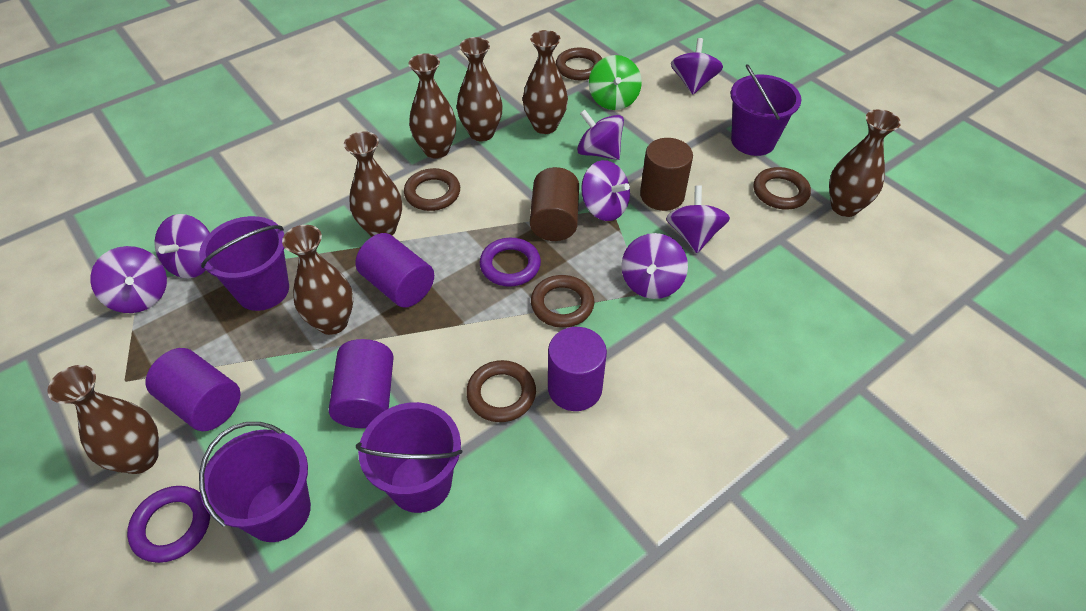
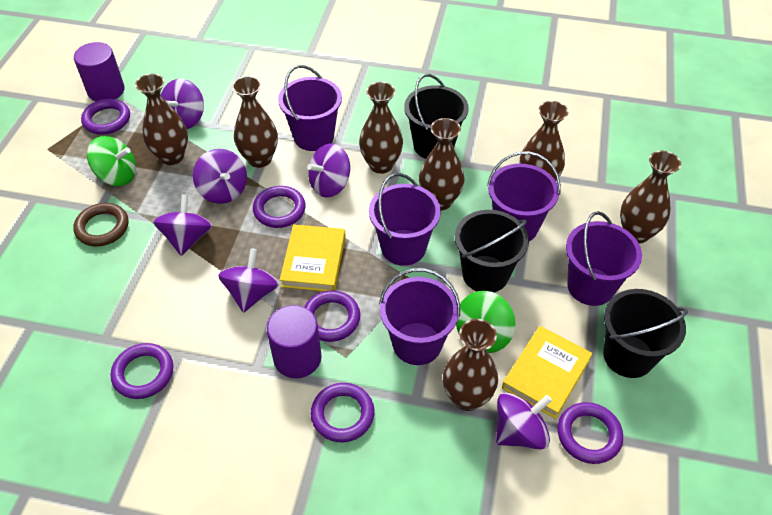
black bucket: none = 0 -> [404,74,469,159] [455,210,529,293] [603,289,688,378] = 3
brown cylinder: [530,167,579,241] [640,138,693,211] = 2 -> none = 0
brown ring: [404,168,460,211] [466,360,536,422] [531,275,594,328] [556,47,602,80] [753,167,811,210] = 5 -> [73,203,129,246] = 1
green spinning top: [589,55,642,110] = 1 -> [87,136,136,186] [456,291,516,353] = 2
purple bucket: [199,216,289,311] [199,422,311,542] [356,402,462,513] [731,64,802,156] = 4 -> [278,65,342,151] [369,173,441,266] [379,268,460,365] [487,151,561,241] [566,211,642,306] = 5
purple cylinder: [146,348,241,431] [329,339,394,428] [355,233,434,308] [548,327,607,411] = 4 -> [74,42,125,102] [267,305,322,378] = 2
purple ring: [127,486,210,563] [480,238,541,286] = 2 -> [81,99,130,134] [111,343,173,399] [253,186,306,228] [304,291,360,342] [311,383,375,442] [558,402,623,464] = 6
purple spinning top: [90,246,167,313] [154,214,210,279] [577,110,624,160] [581,160,630,221] [621,233,688,299] [666,185,730,253] [671,38,723,94] = 7 -> [154,194,212,256] [161,78,204,129] [193,149,247,204] [218,248,279,313] [307,143,350,198] [496,392,552,450] = 6
yellow book: none = 0 -> [280,224,346,291] [502,326,593,419] = 2

